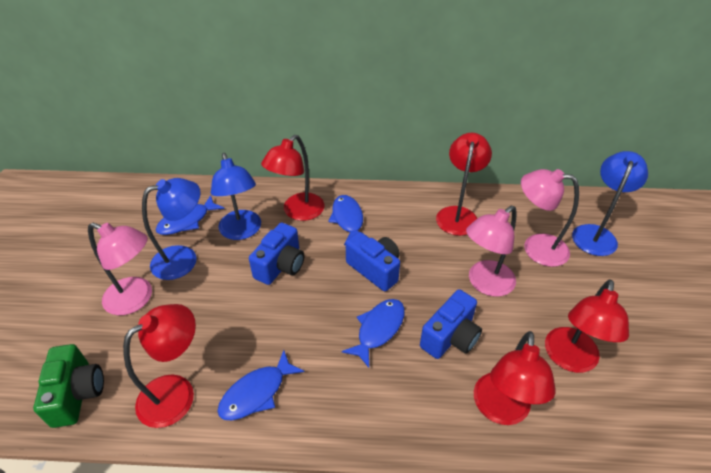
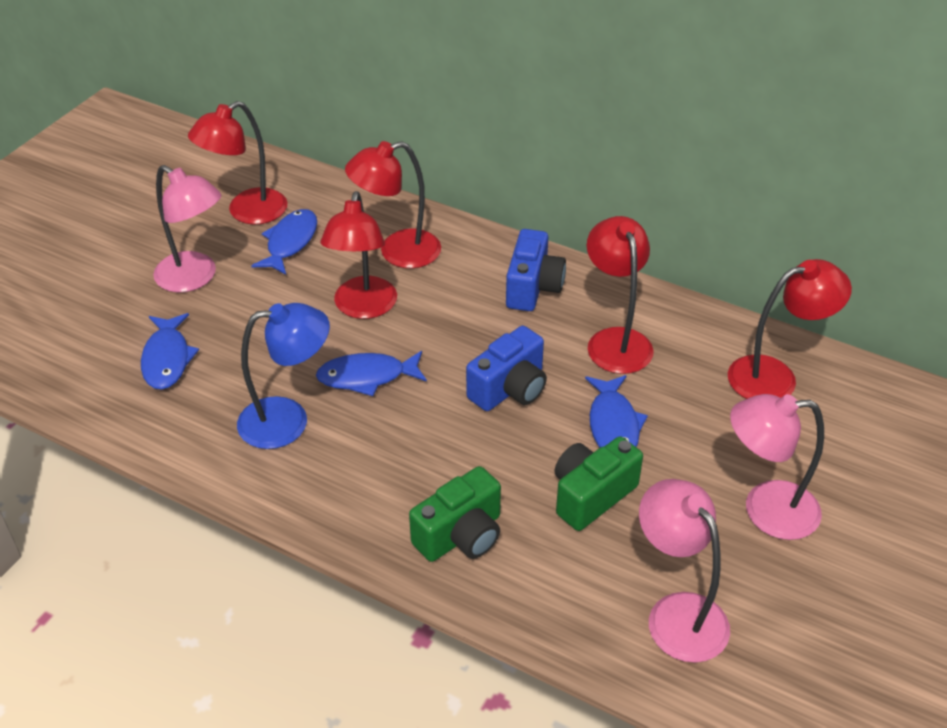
blue camera: [249,223,304,285] [346,232,400,291] [420,289,482,359] = 3 -> [466,326,547,411] [506,229,566,311] = 2
blue lamp: [142,178,200,280] [211,153,261,240] [572,151,648,256] = 3 -> [237,303,330,449] = 1
green camera: [33,344,104,428] = 1 -> [409,466,501,562] [555,437,643,531] = 2

